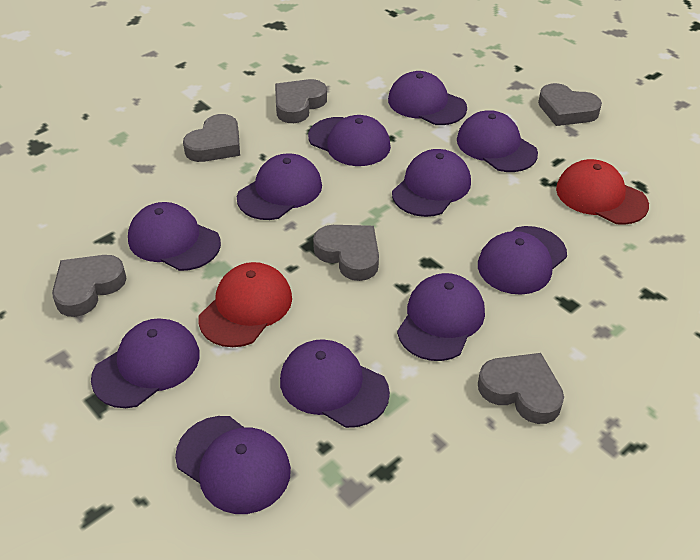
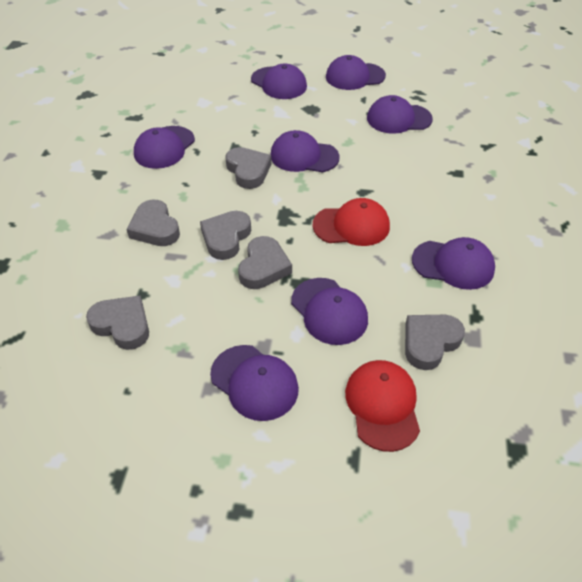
purple cap: [91,318,200,408] [128,202,221,271] [175,416,291,514] [237,153,322,220] [280,339,390,428] [308,115,391,166] [388,71,467,125] [392,149,471,217] [397,273,485,361] [457,110,538,172] [478,226,567,295] = 11 -> [134,126,195,169] [210,345,299,421] [251,63,307,99] [271,130,340,172] [291,278,368,345] [326,55,386,90] [367,95,433,134] [412,237,495,290] = 8

